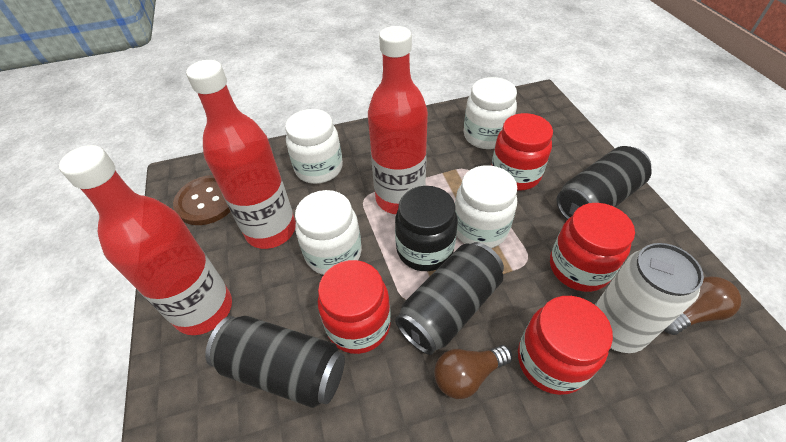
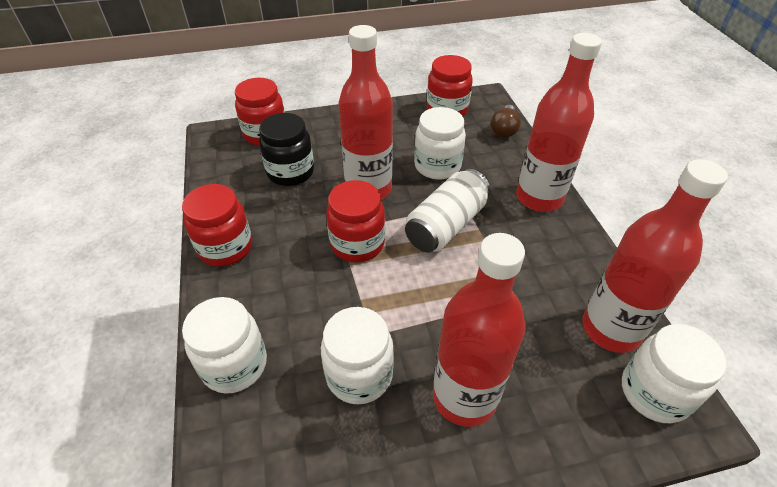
black can: [205,316,345,408] [395,242,504,355] [556,146,651,220] = 3 -> none = 0
brown button: [173,175,231,225] = 1 -> none = 0
brown light bulb: [434,345,512,399] [664,276,742,335] = 2 -> [491,105,521,138] = 1
red bottle: [59,145,232,335] [186,60,296,249] [368,26,428,214] = 3 -> [338,25,393,200] [433,233,526,427] [516,33,602,212] [582,159,728,353] = 4

